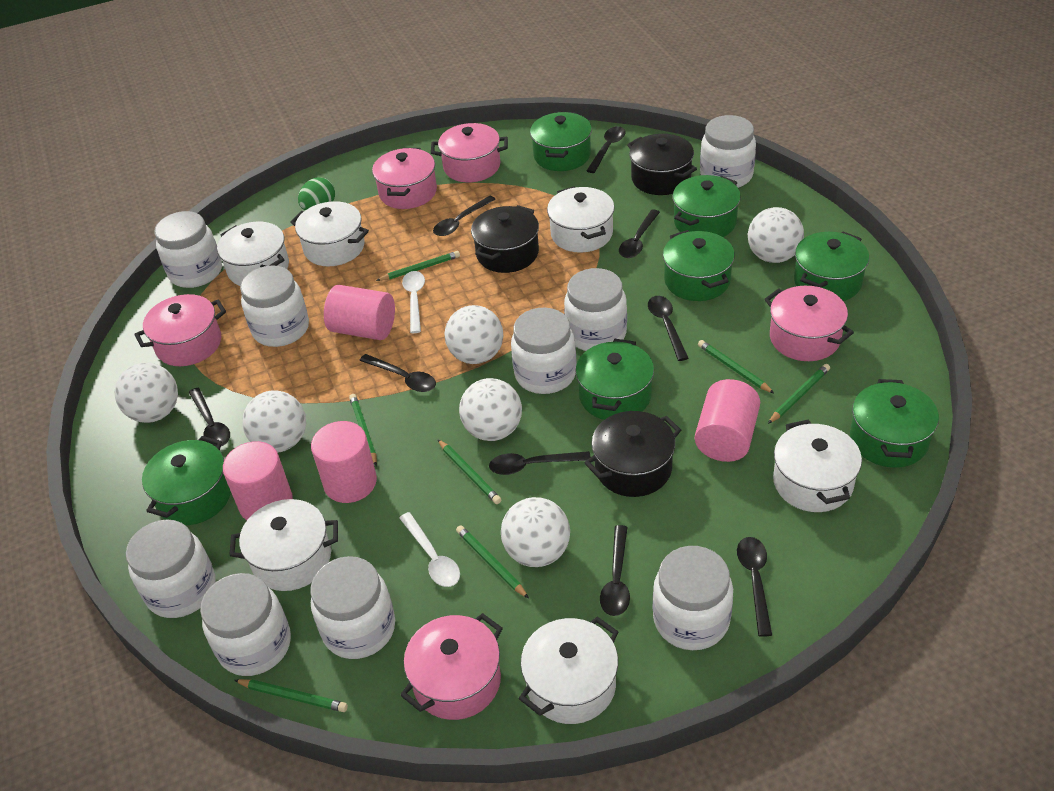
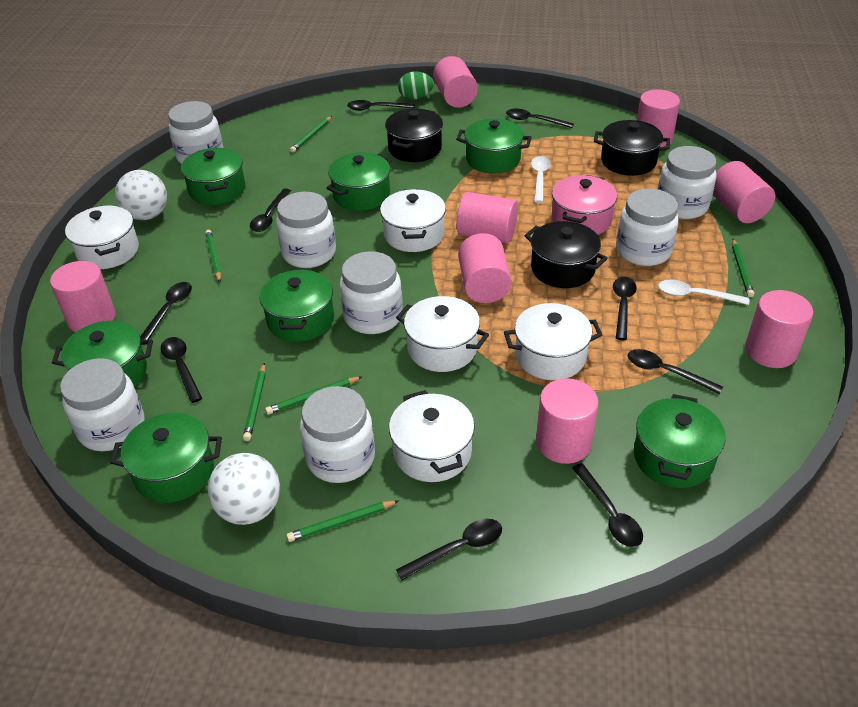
green pencil: [234,679,348,712] [349,394,377,466] [376,251,460,281] [438,440,501,504] [456,525,529,599] [698,340,775,394] [768,364,830,424] = 7 -> [205,230,221,283] [243,363,266,441] [265,377,362,415] [286,500,399,542] [290,116,332,153] [732,239,754,297] = 6
pink cylinder: [223,441,293,520] [311,421,377,503] [324,285,395,340] [695,379,760,462] = 4 -> [50,261,116,332] [433,56,478,108] [457,192,518,244] [458,233,512,303] [536,379,599,464] [637,90,680,147] [713,161,775,223] [745,290,813,368] = 8
pink pot: [134,294,226,366] [372,148,437,209] [400,613,503,720] [431,123,508,182] [764,286,854,361] = 5 -> [552,175,617,235] = 1
white ball: [115,363,178,423] [242,390,306,453] [444,305,503,364] [459,378,522,441] [501,497,570,567] [748,207,804,263] = 6 -> [115,170,167,220] [208,453,280,525] = 2
white jar: [126,519,216,618] [154,211,222,288] [200,573,291,676] [240,266,309,347] [310,556,395,659] [511,308,577,394] [564,268,627,351] [653,546,733,650] [700,115,756,188] = 9 -> [60,358,145,451] [168,101,223,164] [276,192,336,268] [300,386,375,483] [339,251,403,334] [616,189,679,266] [658,146,717,219] = 7
white pot: [217,222,289,286] [229,499,338,591] [290,201,369,266] [519,616,619,724] [547,186,615,253] [773,419,862,512] = 6 -> [65,205,139,269] [380,189,446,252] [389,390,475,482] [396,296,489,372] [504,303,602,380] = 5

